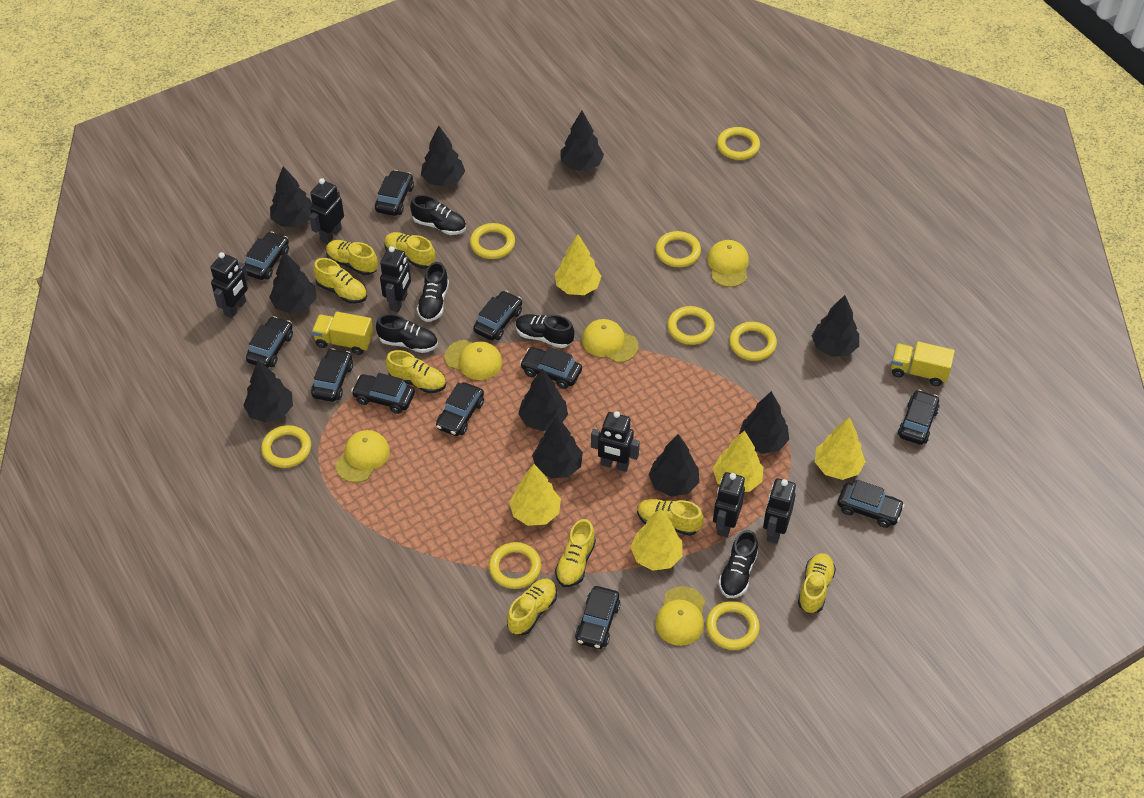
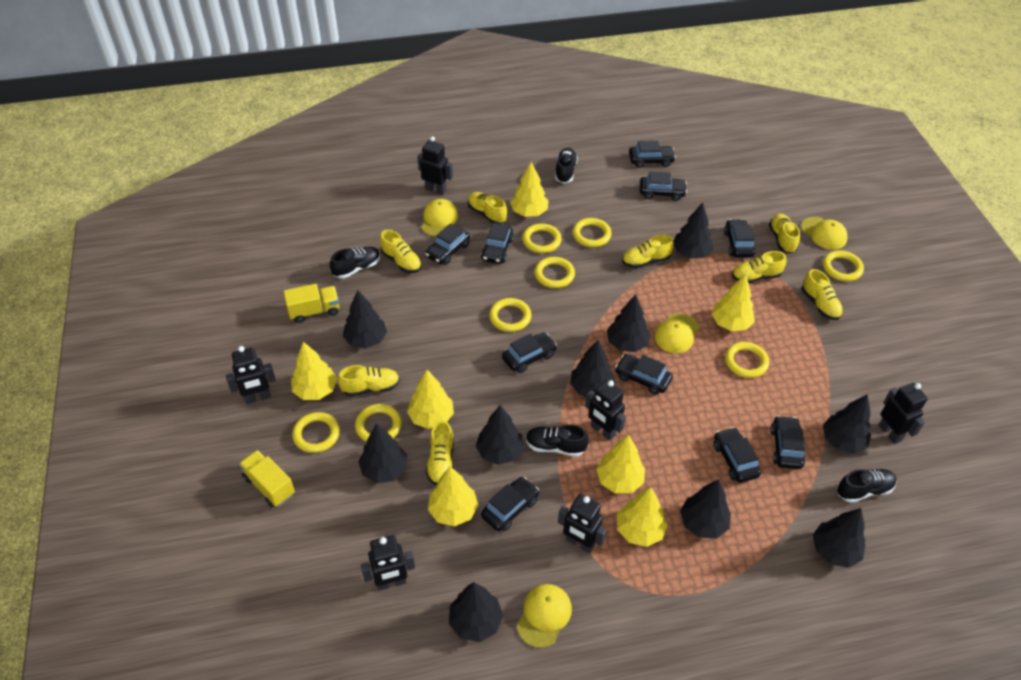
black car: [244,231,289,280] [246,316,293,368] [311,348,353,402] [351,373,415,414] [375,170,414,216] [436,382,484,436] [473,291,522,341] [520,347,582,389] [575,586,620,649] [838,480,905,528] [898,390,940,445] = 11 -> [425,224,470,265] [481,223,514,264] [481,477,539,531] [502,332,557,373] [615,354,673,395] [629,140,676,168] [640,171,687,201] [713,427,761,483] [724,219,755,258] [770,415,805,469] = 10
black shoe: [376,314,438,353] [410,195,466,235] [417,262,449,322] [516,314,575,348] [718,530,758,598] = 5 -> [330,247,380,279] [526,425,589,457] [555,148,578,183] [837,469,897,503] = 4
yellow cap: [335,430,390,483] [445,340,502,380] [582,319,639,363] [655,586,705,646] [707,240,749,287] = 5 -> [421,199,458,236] [517,584,572,648] [655,313,699,353] [801,217,848,250] = 4
yellow tree: [509,464,561,526] [555,234,601,295] [630,508,683,571] [713,430,764,492] [815,417,866,480] = 5 -> [291,342,337,400] [407,370,454,429] [428,467,478,527] [510,162,549,217] [596,435,645,493] [617,487,668,547] [711,274,755,331] = 7

